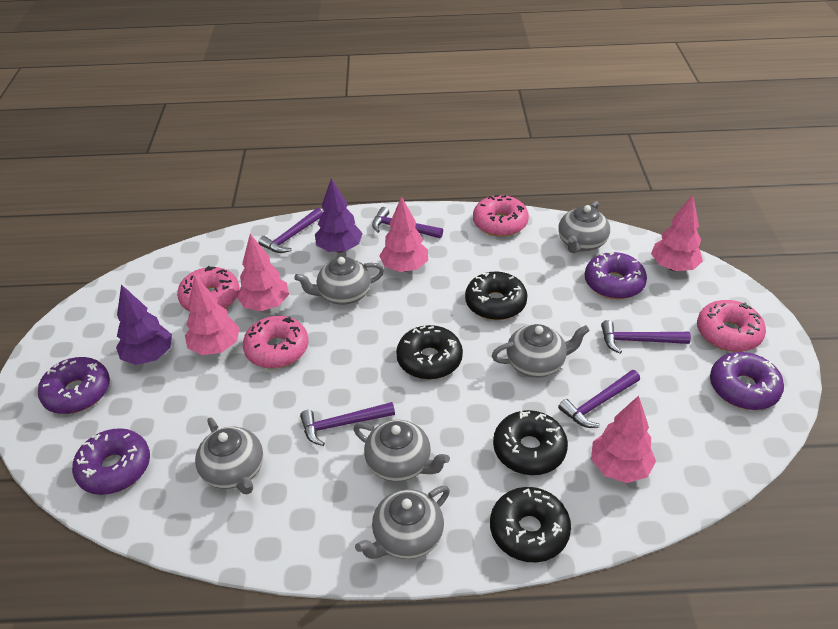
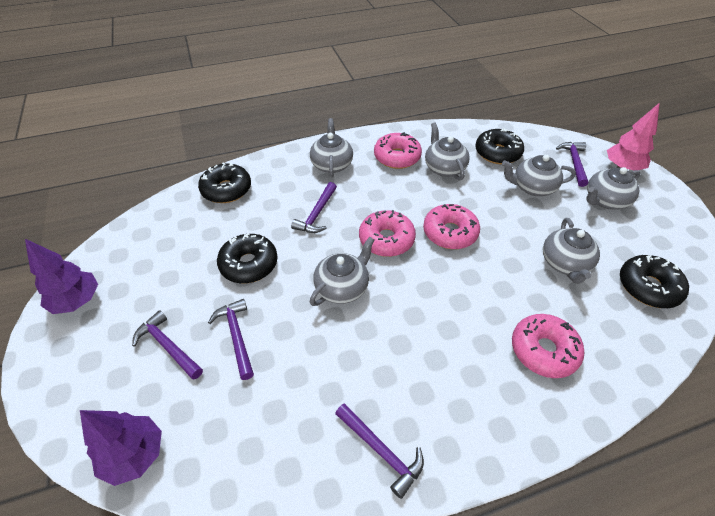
pink tree: [185,275,240,355] [237,234,289,311] [379,196,428,272] [591,396,656,483] [651,195,703,271] = 5 -> [607,103,660,170] = 1
purple donut: [38,357,110,414] [72,428,150,495] [585,252,647,299] [710,352,784,410] = 4 -> none = 0

